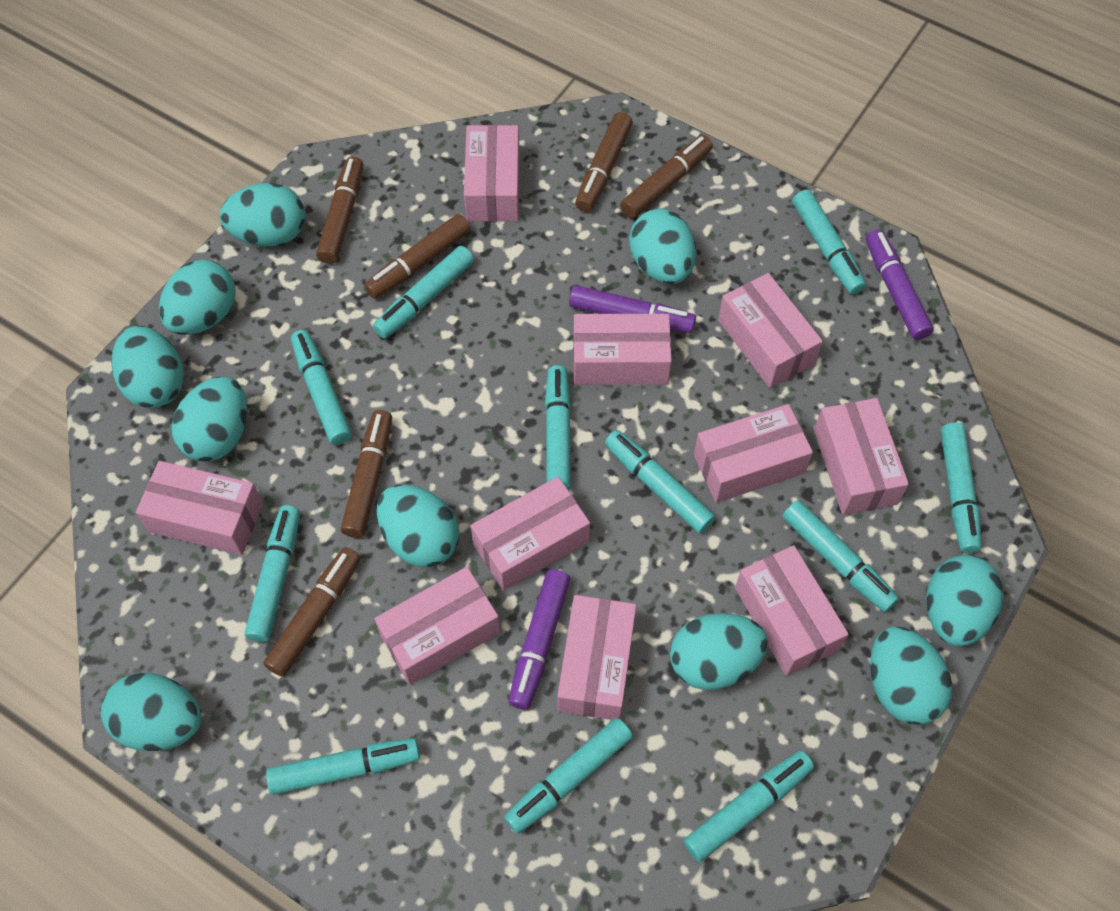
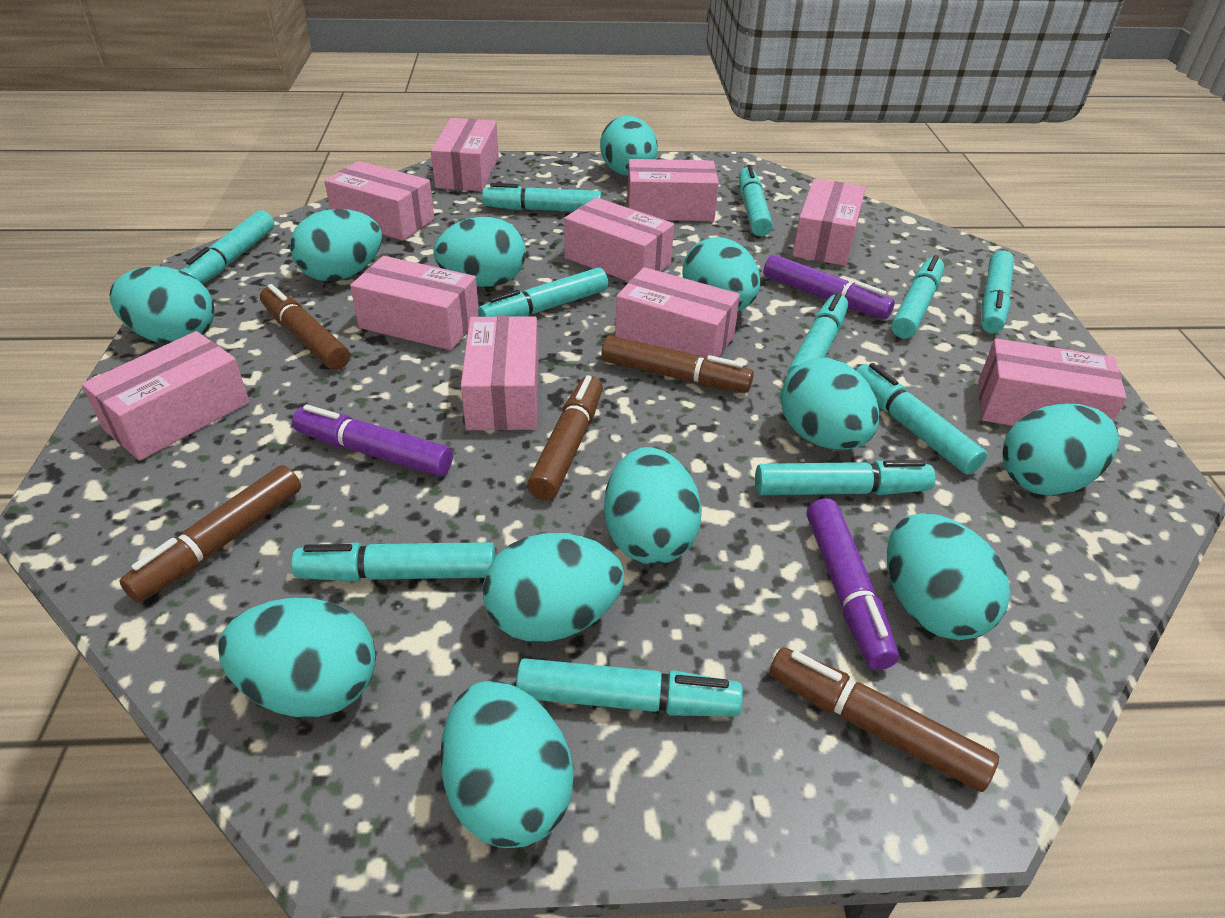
brown marker: [263,547,361,677] [316,157,364,264] [341,410,392,538] [364,214,470,299] [575,112,633,212] [620,135,713,219] = 6 -> [120,465,301,603] [260,284,350,370] [527,375,603,500] [601,336,754,392] [769,647,999,792] = 5
turquoise egg: [101,673,201,751] [112,326,184,408] [159,259,236,335] [172,377,247,462] [219,183,305,247] [377,485,459,567] [629,209,696,284] [670,613,768,690] [870,626,952,725] [927,555,1003,646] = 10 -> [110,266,214,344] [218,598,376,717] [290,209,382,282] [434,217,526,287] [440,681,574,848] [483,533,624,642] [600,116,657,176] [604,447,702,565] [683,237,760,311] [780,358,879,450] [887,513,1010,640] [1002,404,1119,496] = 12

